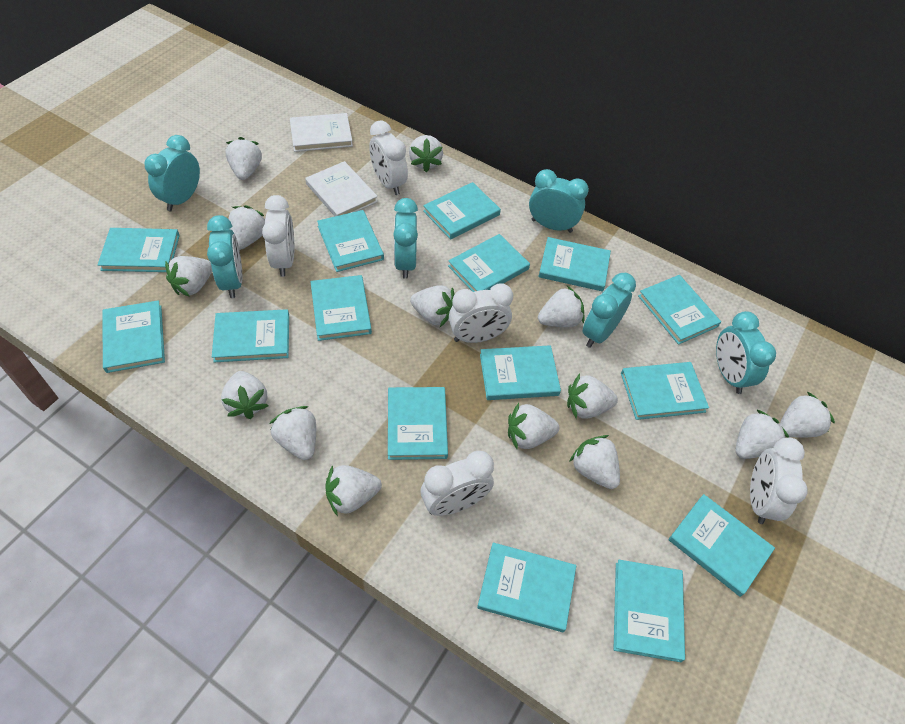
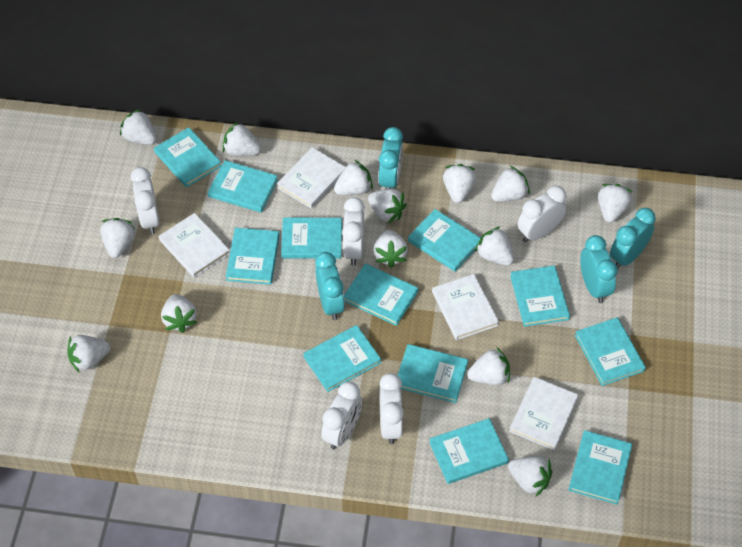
turquoise book: [98,228,180,272] [102,300,165,373] [212,309,289,362] [310,275,372,341] [317,210,384,272] [388,387,448,460] [423,182,501,239] [448,234,530,292] [477,543,576,632] [480,345,561,400] [538,237,611,291] [613,560,685,662] [621,362,709,420] [638,275,721,345] [668,494,775,597] = 15 -> [154,127,221,188] [208,160,278,213] [226,228,280,285] [281,218,342,259] [303,325,381,392] [344,264,418,326] [398,344,468,403] [408,209,480,272] [429,418,509,484] [510,265,570,327] [568,430,632,505] [575,317,646,386] = 12
turquoise clock: [144,135,200,211] [207,215,242,298] [393,198,418,279] [529,169,589,233] [582,273,636,348] [716,311,776,394] = 6 -> [315,252,345,320] [379,127,403,189] [580,235,618,303] [610,208,656,268] = 4
white book: [290,113,353,152] [305,161,378,216] = 2 -> [159,213,230,278] [277,147,346,208] [432,274,499,340] [509,377,579,450] = 4

